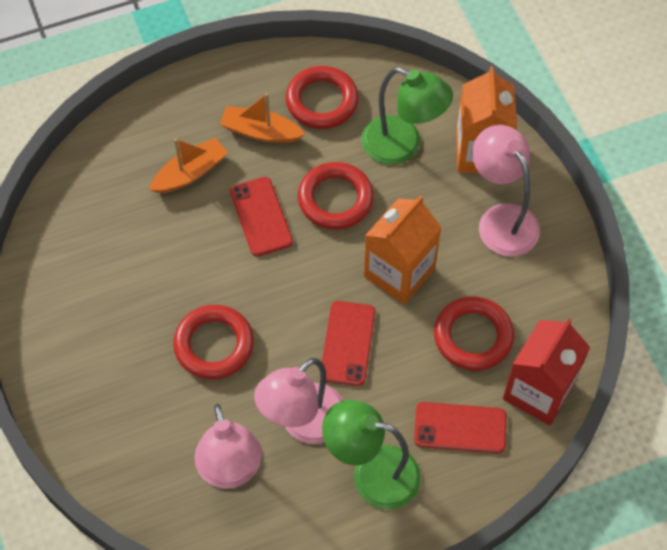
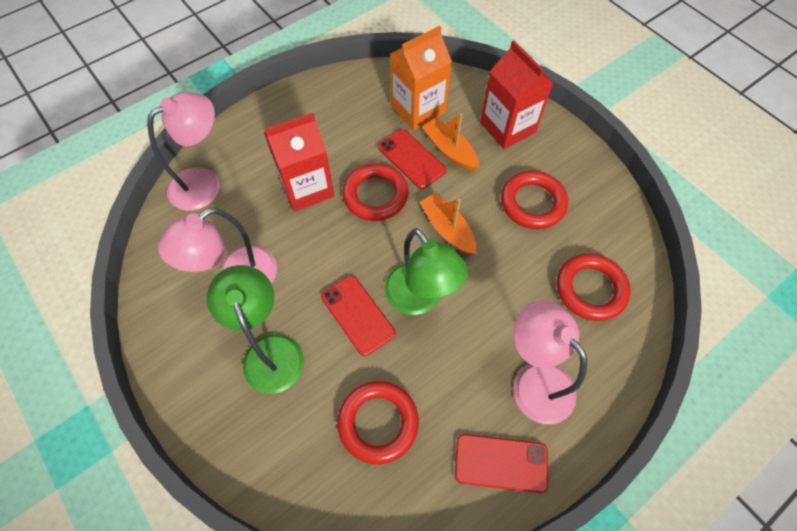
orange carton: [364,195,442,304] [456,66,517,173] = 2 -> [390,26,452,130] = 1
red carton: [503,318,590,426] = 1 -> [264,113,335,212] [480,40,554,149] = 2

